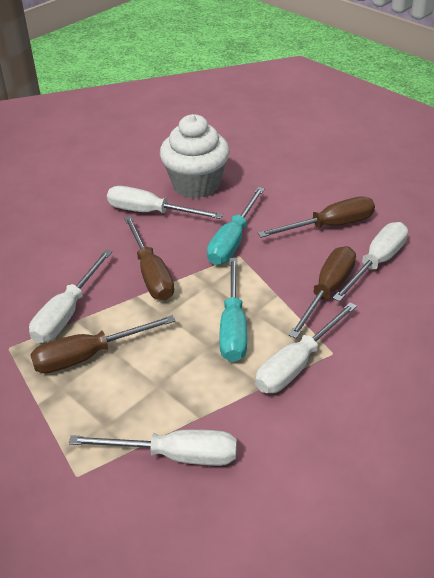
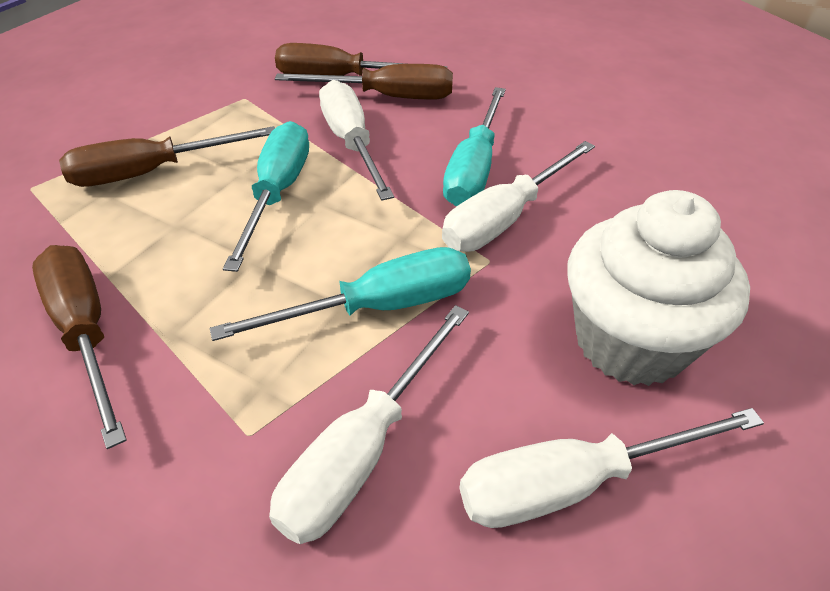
turquoise screwdriver: [207,187,265,265] [219,258,247,362] = 2 -> [210,247,471,341] [223,121,309,272] [443,87,506,207] = 3
white screwdriver: [29,249,112,343] [69,429,237,466] [107,186,223,219] [255,302,357,393] [333,222,408,302] = 5 -> [269,305,469,544] [319,80,394,200] [442,141,595,252] [460,408,764,528] = 4

